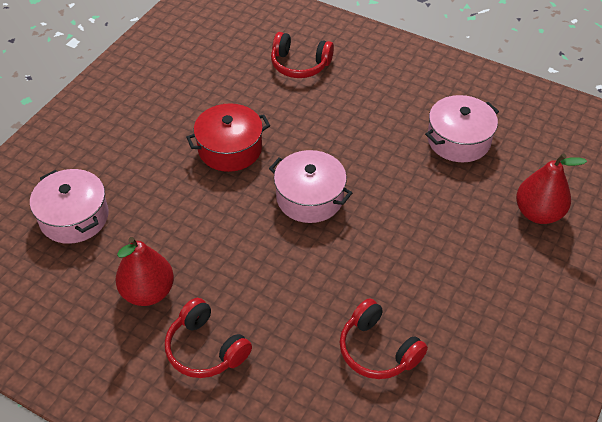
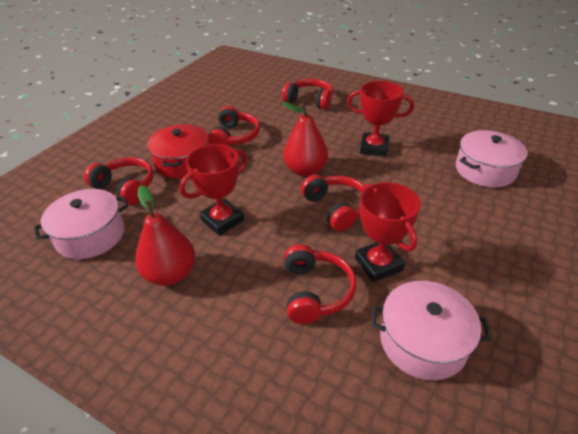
red headphones: [165,298,252,378] [271,32,334,78] [340,298,428,379] = 3 -> [84,157,154,205] [208,106,260,146] [282,79,333,110] [284,244,357,324] [301,175,364,231] = 5
red trophy: none = 0 -> [180,144,247,236] [347,81,414,157] [355,182,421,282] = 3

